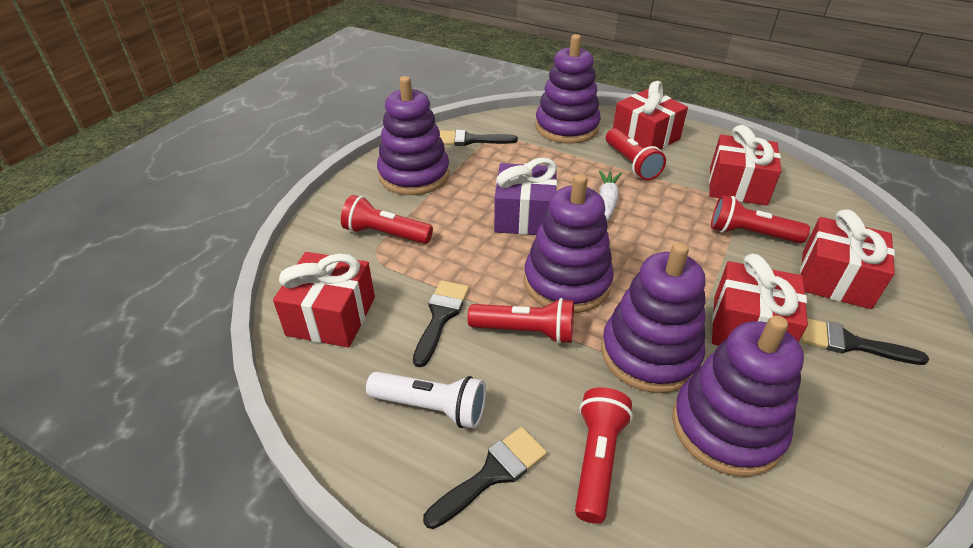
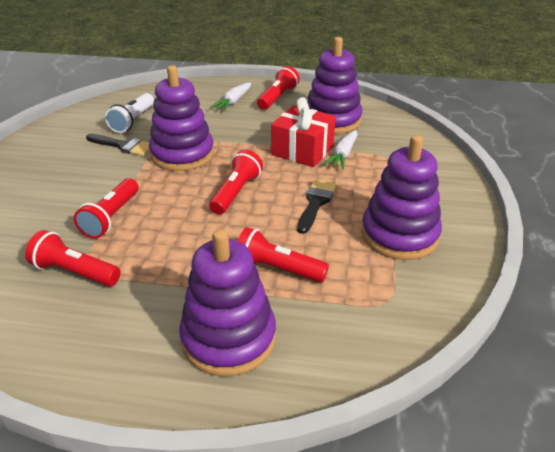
black brush: [413,281,469,367] [423,427,547,529] [440,130,518,146] [801,318,929,365] = 4 -> [86,134,150,156] [297,179,337,234] = 2
purple gift: [494,158,557,235] = 1 -> none = 0
purple stacking toy: [377,76,450,195] [524,174,614,313] [535,34,601,144] [601,242,705,393] [672,315,804,477] = 5 -> [149,65,214,171] [179,229,276,376] [307,37,363,134] [361,135,442,260] = 4
red gift: [273,252,375,347] [613,81,688,150] [709,125,781,206] [712,254,808,346] [800,209,895,309] = 5 -> [271,97,336,167] = 1
white carrot: [599,170,622,222] = 1 -> [210,83,251,111] [324,130,357,169] = 2

